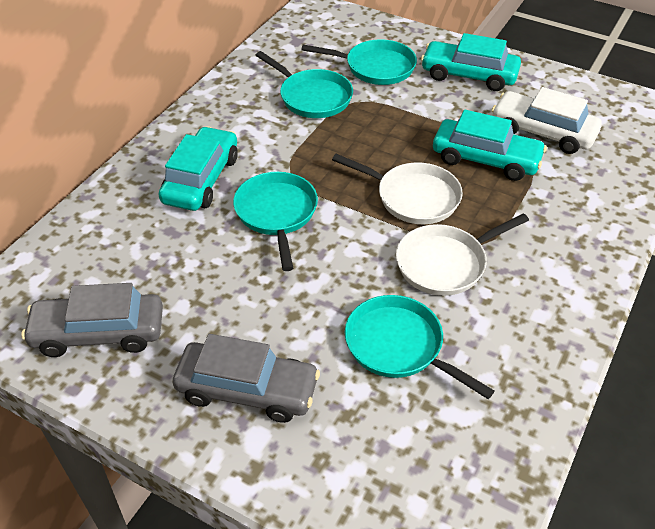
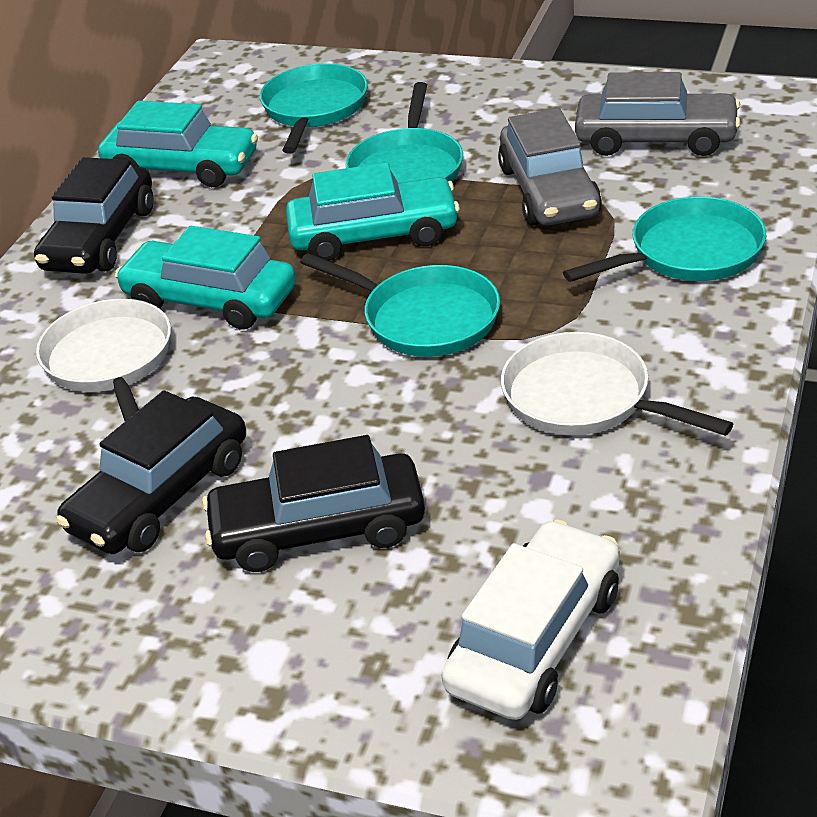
black car: none = 0 -> [34,157,153,274] [56,390,246,554] [202,435,425,572] = 3

